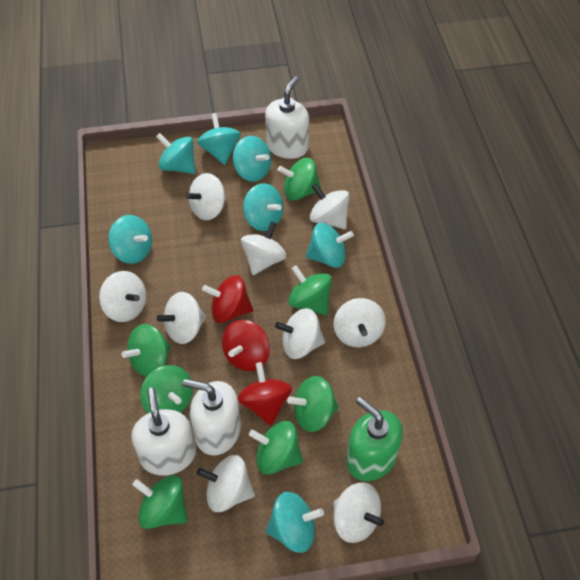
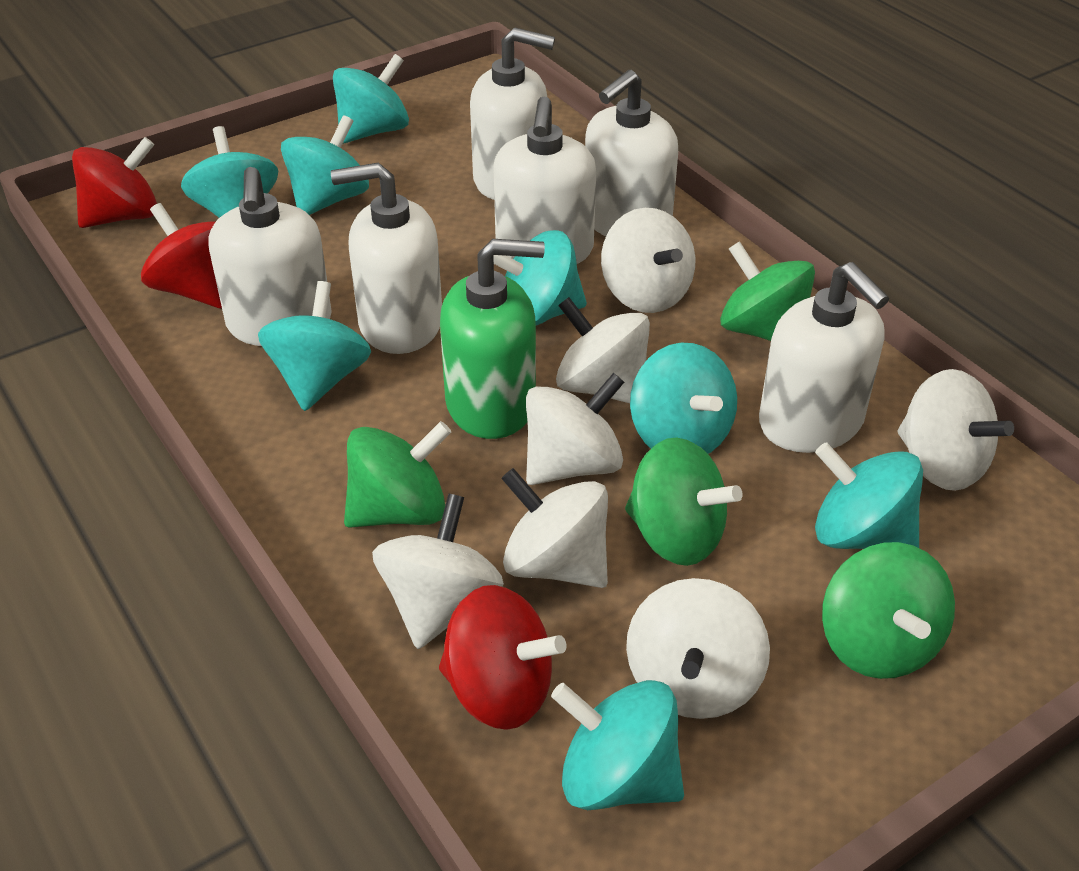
green spinning top: [121,324,171,377] [132,475,188,529] [140,365,193,413] [249,421,303,474] [278,158,322,201] [287,376,339,432] [288,265,332,315] = 7 -> [344,421,451,528] [625,438,743,566] [720,241,815,341] [822,542,955,679] = 4
turquoise spinning top: [108,215,152,264] [156,133,195,174] [197,113,241,165] [233,136,271,182] [243,183,284,231] [266,492,324,553] [306,223,354,268] = 7 -> [181,126,278,218] [258,281,371,411] [281,115,369,215] [333,54,409,143] [493,230,587,325] [551,680,684,810] [630,343,737,454] [815,442,923,549] = 8
white soap dispenser: [132,388,196,476] [183,379,241,455] [265,76,309,159] = 3 -> [208,167,332,346] [331,162,442,354] [470,27,555,200] [493,96,596,264] [585,70,678,236] [759,262,889,453] = 6
white spinning top: [99,271,146,322] [157,292,206,344] [186,173,226,220] [197,455,255,512] [241,221,287,275] [275,308,325,359] [310,183,350,229] [333,298,386,347] [333,482,384,543] = 9 -> [372,494,504,649] [501,468,608,588] [526,373,624,485] [556,297,650,403] [601,208,695,313] [626,578,770,719] [898,369,1014,491] = 7

